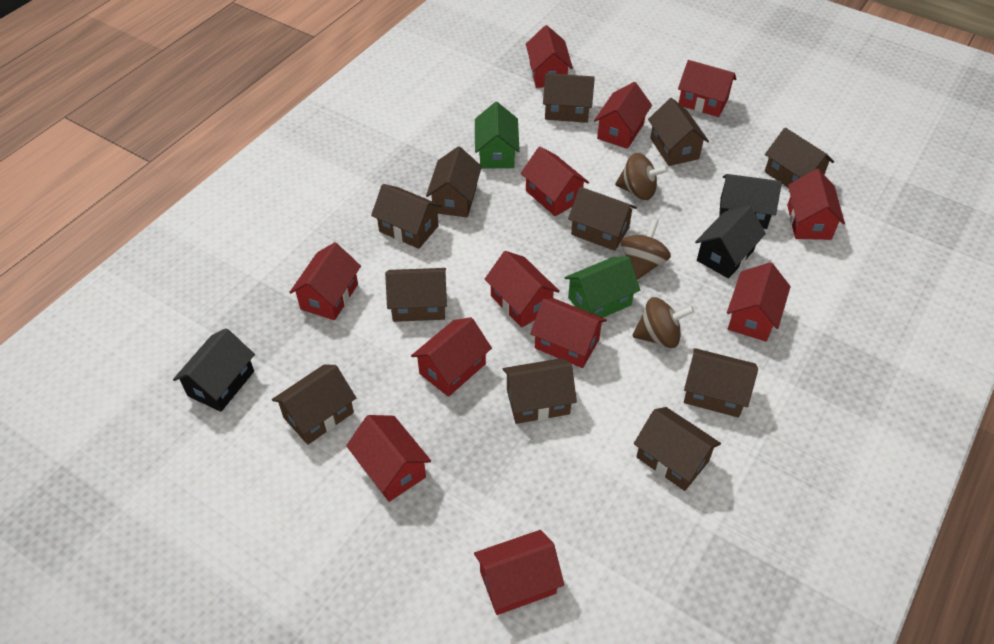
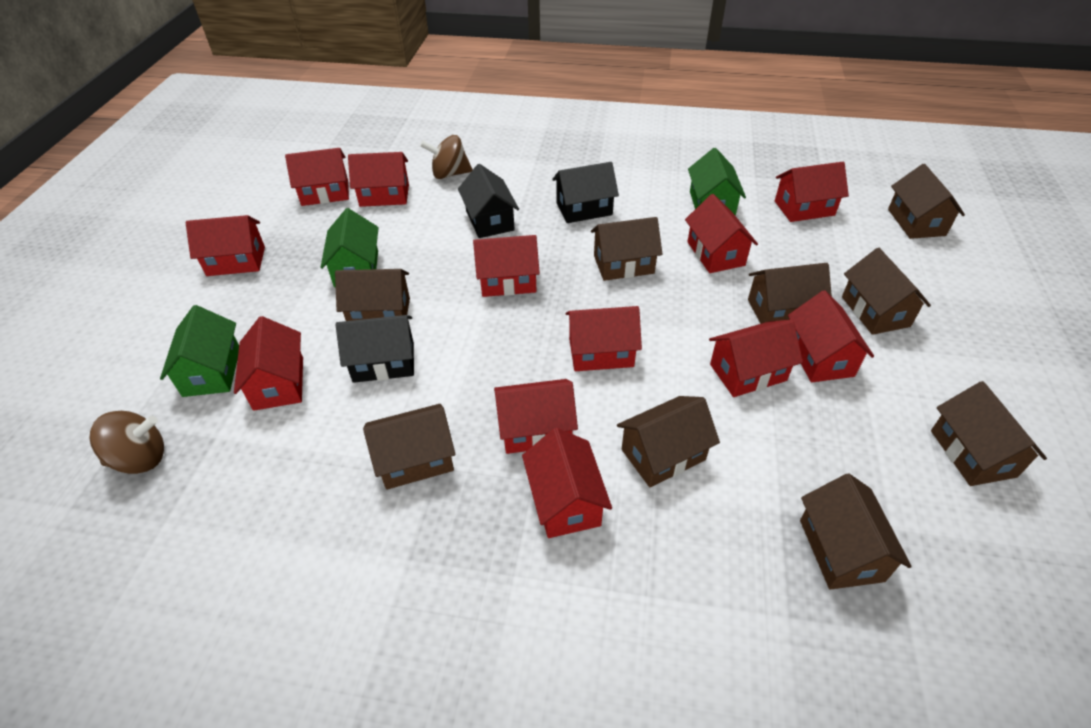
brown house: [272,364,356,445] [371,184,442,249] [385,268,447,322] [426,146,482,217] [503,358,577,424] [543,73,595,123] [568,187,637,251] [634,407,721,491] [648,98,709,166] [684,348,758,418] [765,128,834,187] = 11 -> [335,269,410,321] [363,404,455,490] [591,217,662,281] [617,396,720,487] [748,263,832,324] [800,473,912,590] [842,248,931,335] [888,164,965,239] [931,381,1047,486] = 9
brown spinning top: [615,153,668,200] [621,219,671,280] [632,297,695,348] = 3 -> [89,411,164,474] [420,135,473,179] = 2
green house: [475,102,520,169] [565,256,640,318] = 2 -> [160,305,239,397] [320,208,379,287] [688,148,746,216] = 3

